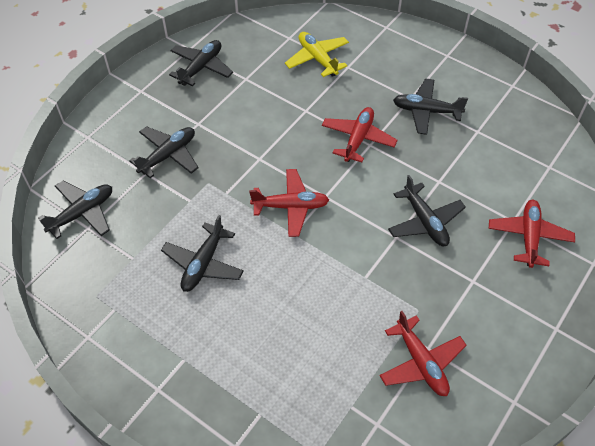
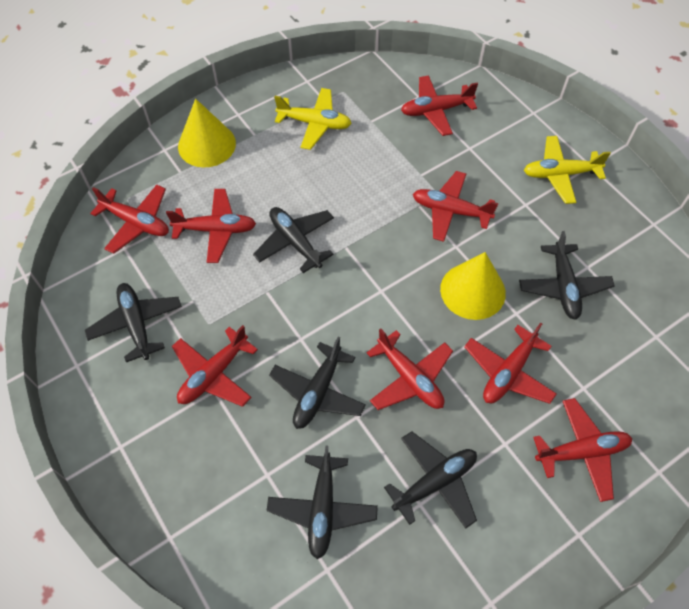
red plane: [249,169,329,237] [322,107,398,162] [379,311,467,396] [489,200,575,268] = 4 -> [90,185,169,254] [166,189,256,263] [172,325,258,407] [367,329,453,410] [401,75,478,136] [413,171,498,242] [464,322,557,404] [533,398,632,502] = 8
yellow cone: none = 0 -> [178,99,236,168] [440,252,506,320] = 2
yellow plane: [285,32,349,77] = 1 -> [274,88,352,150] [524,136,611,204] = 2

